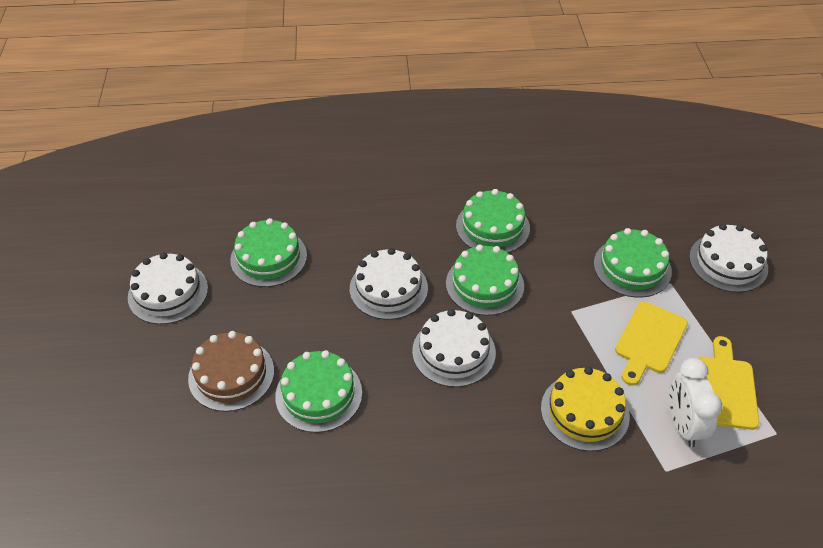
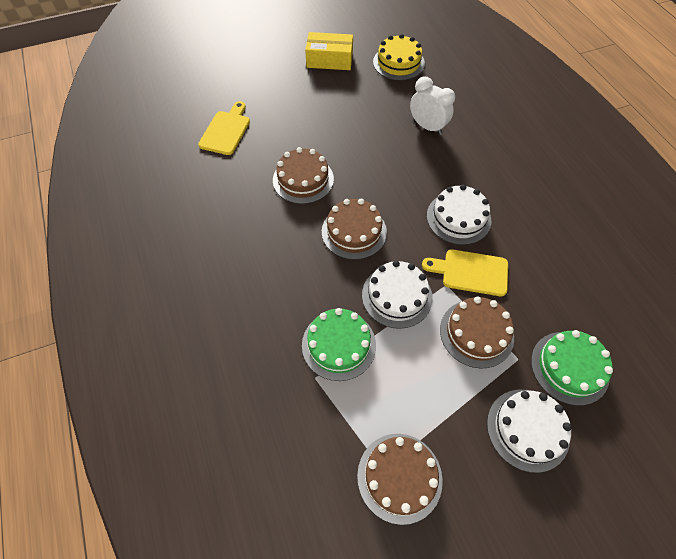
brown cake: [188,331,274,412] = 1 -> [273,147,334,204] [322,199,387,260] [357,434,443,525] [440,296,514,369] = 4
green cake: [230,218,307,287] [275,350,362,433] [446,245,524,316] [456,189,530,253] [594,228,672,298] = 5 -> [302,308,376,381] [531,330,613,406] = 2
white cake: [128,252,208,324] [350,248,428,320] [412,309,496,387] [689,224,768,292] = 4 -> [362,260,433,329] [427,184,491,245] [487,390,572,473] = 3
yellow box: none = 0 -> [305,32,353,70] = 1

